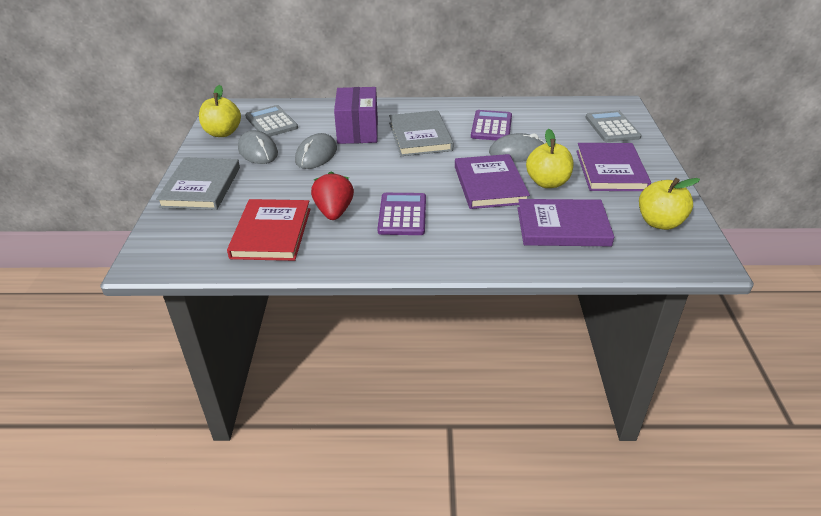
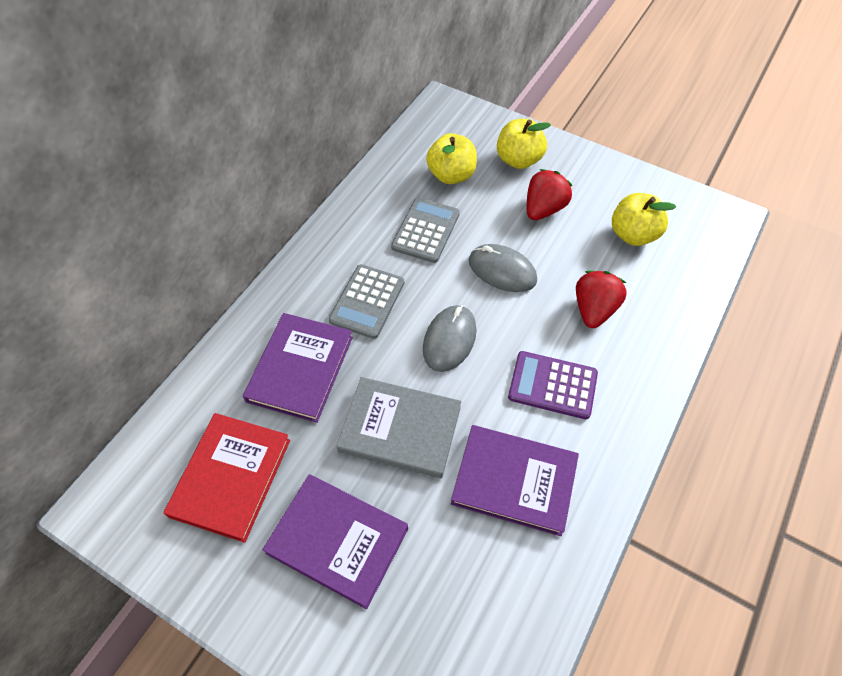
grey book: [156,158,240,210] [389,110,453,156] = 2 -> [337,377,461,478] = 1
grey mouse: [238,130,278,164] [295,133,337,169] [489,133,545,162] = 3 -> [423,305,477,372] [469,244,537,292] = 2
purple box: [334,87,378,144] = 1 -> none = 0
purple calculator: [377,193,426,235] [471,110,512,140] = 2 -> [508,351,598,419] = 1
red strawberry: [311,171,354,220] = 1 -> [527,169,573,220] [576,271,627,328] = 2

